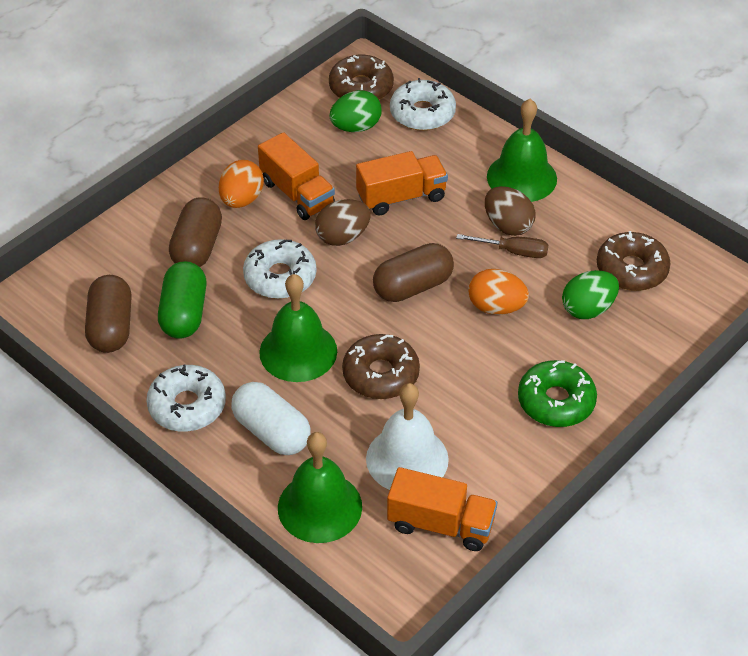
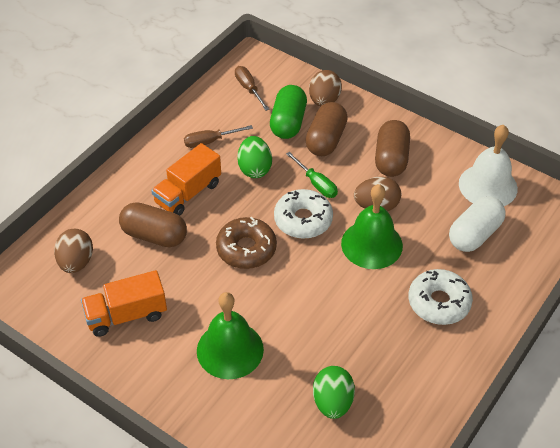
brown donut: [329,55,394,100] [342,334,420,399] [597,231,671,291] = 3 -> [216,217,277,269] = 1
brown egg: [315,199,371,246] [485,186,535,236] = 2 -> [54,229,93,273] [309,70,342,106] [354,177,401,211] = 3
brown screwdriver: [456,234,548,258] = 1 -> [184,125,253,148] [235,66,269,111] = 2
green bell: [259,274,337,382] [278,432,362,543] [487,99,557,202] = 3 -> [197,292,264,379] [341,184,403,269] = 2
green donut: [518,360,597,427] = 1 -> none = 0
green screwdriver: none = 0 -> [286,152,338,198] = 1
orange egg: [219,160,264,208] [468,269,529,315] = 2 -> none = 0
orange truck: [258,132,335,220] [356,151,448,215] [387,467,497,551] = 3 -> [81,270,167,337] [151,143,221,216] = 2
white donut: [146,365,226,432] [243,239,316,299] [390,78,456,131] = 3 -> [274,189,333,239] [409,269,473,325] = 2

